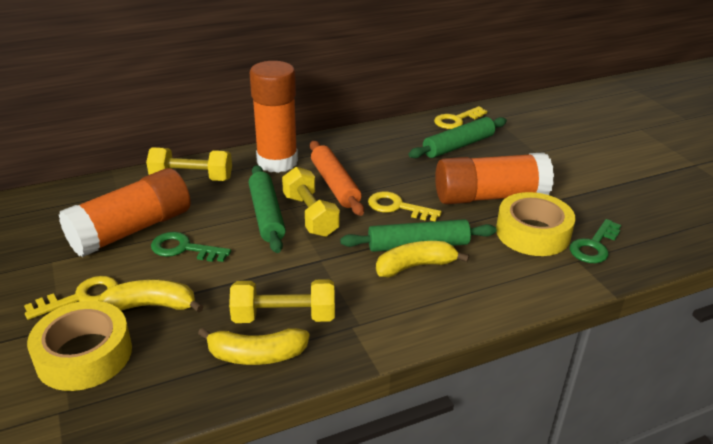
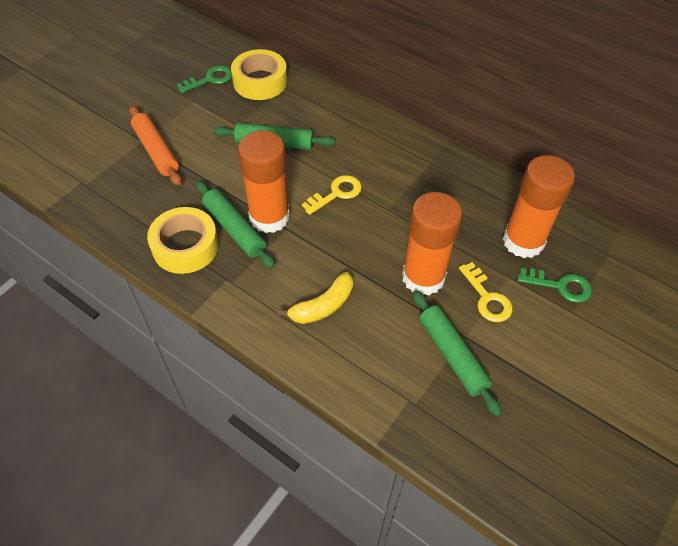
yellow banana: [98,279,203,312] [198,328,310,365] [376,241,469,277] = 3 -> [278,272,353,324] = 1
yellow dumbbell: [146,147,232,181] [229,279,335,323] [282,167,340,237] = 3 -> none = 0
yellow key: [24,276,118,320] [368,191,442,221] [434,106,487,129] = 3 -> [302,175,362,215] [459,262,512,322] = 2

